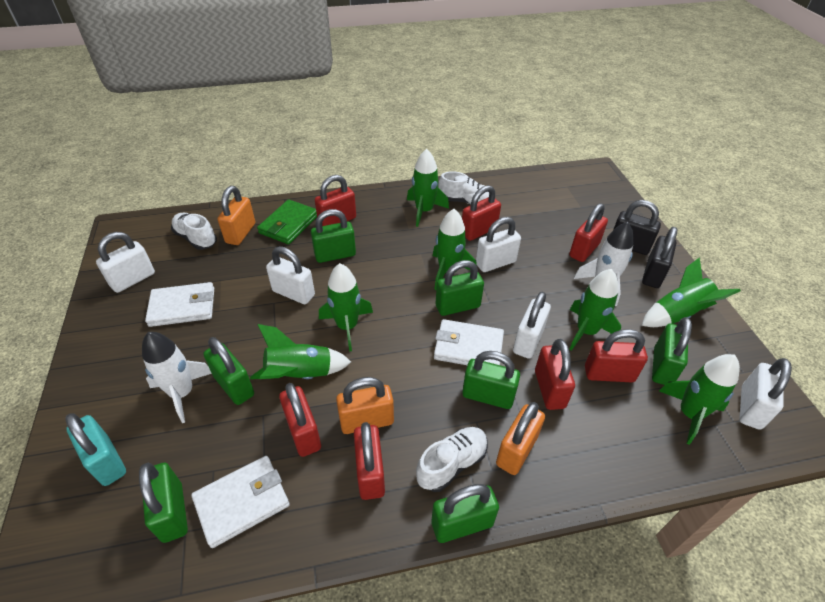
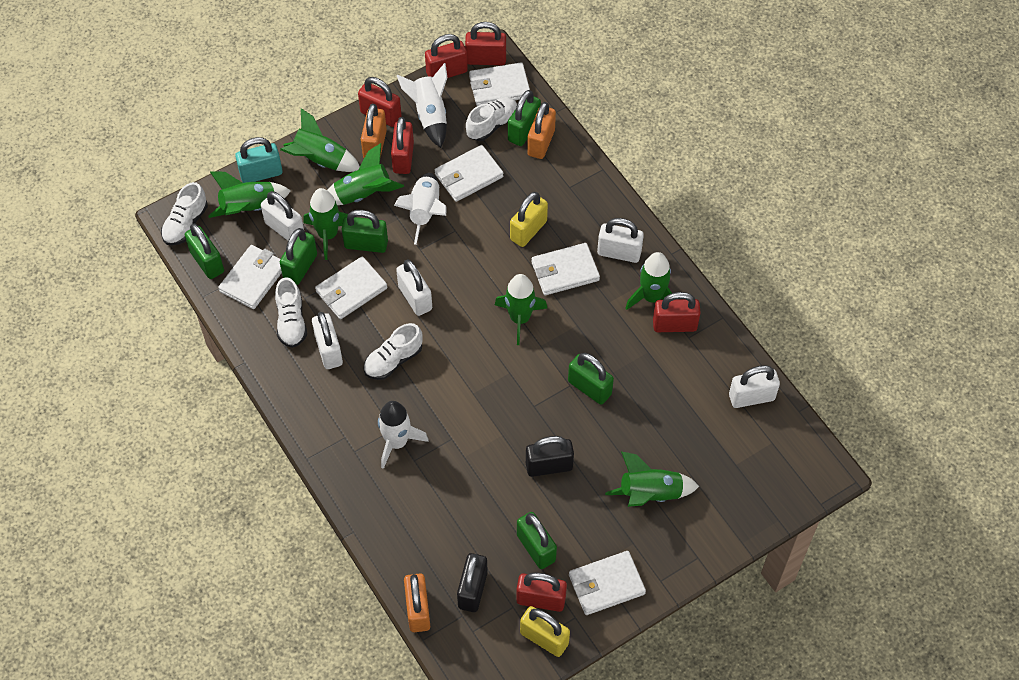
green padlock: [139,463,188,543] [203,337,254,405] [311,209,356,263] [432,484,499,543] [436,260,484,316] [462,351,520,409] [652,317,692,385] = 7 -> [185,223,224,279] [280,228,317,285] [342,210,388,253] [508,90,541,146] [517,512,557,569] [568,353,614,405] = 6
green wallet: [257,199,317,244] = 1 -> none = 0
red padlock: [279,383,321,457] [315,175,356,226] [354,422,385,500] [462,185,501,241] [535,339,575,410] [569,203,608,262] [585,329,648,383] = 7 -> [358,77,402,127] [391,117,414,174] [425,34,468,78] [465,22,506,65] [516,572,567,612] [653,292,701,332] = 6
white rocket: [142,332,212,423] [574,222,634,306] = 2 -> [378,401,429,469] [394,173,447,245] [396,63,447,148] = 3
white shoe: [171,213,217,250] [416,427,488,492] [438,171,489,205] = 3 -> [161,182,208,245] [275,277,307,348] [363,323,423,380] [466,97,517,141] = 4
white wallet: [145,282,214,327] [191,456,290,548] [434,319,504,365] = 3 -> [218,245,282,309] [315,256,387,319] [435,145,503,202] [469,62,530,106] [531,243,600,295] [569,551,646,615] = 6
yellow padlock: none = 0 -> [510,192,548,247] [520,606,570,657] = 2

